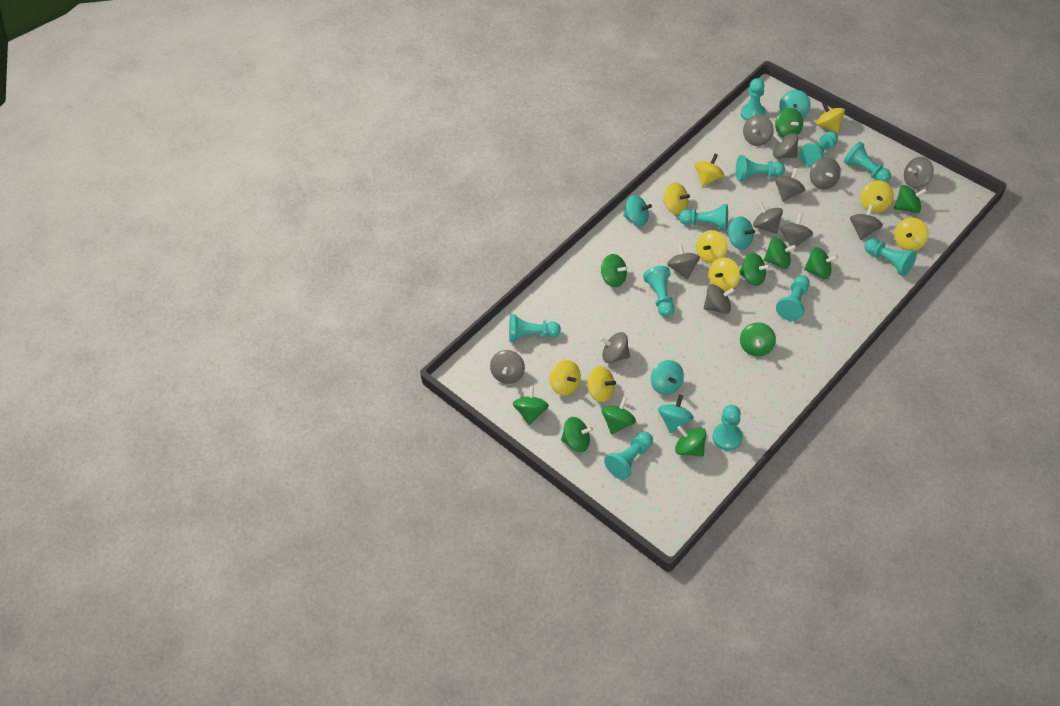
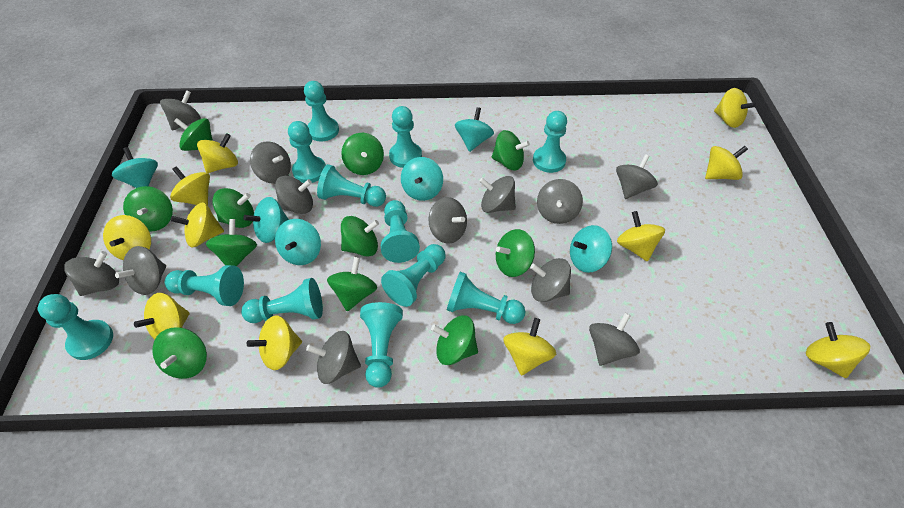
turquoise pawn: [509,314,561,342] [604,432,653,480] [643,266,674,317] [679,204,728,230] [713,405,743,450] [736,155,785,181] [741,78,766,121] [776,275,810,321] [799,131,838,167] [844,142,891,182] [864,238,917,276] = 11 -> [38,294,113,360] [165,265,244,306] [241,278,323,323] [288,121,326,183] [304,81,339,141] [317,164,386,207] [360,302,403,388] [381,200,420,263] [381,244,446,307] [389,106,422,168] [447,272,526,324] [533,111,567,173] = 12
turquoise spinning top: [623,195,652,226] [651,360,684,395] [658,394,694,433] [727,216,755,250] [779,90,811,118] = 5 -> [112,147,158,188] [243,197,289,243] [275,219,321,265] [401,157,443,201] [455,107,494,152] [570,225,612,273] = 6
yellow spinning top: [549,360,581,396] [587,366,616,402] [663,182,690,215] [695,154,724,187] [696,230,727,264] [709,257,740,291] [816,102,845,133] [861,180,894,213] [894,217,929,251] = 9 -> [103,215,151,260] [134,293,190,340] [170,166,210,205] [171,202,224,247] [197,133,238,173] [247,315,302,370] [503,318,556,376] [617,211,665,262] [705,146,748,180] [714,88,756,128] [806,322,870,378] = 11

